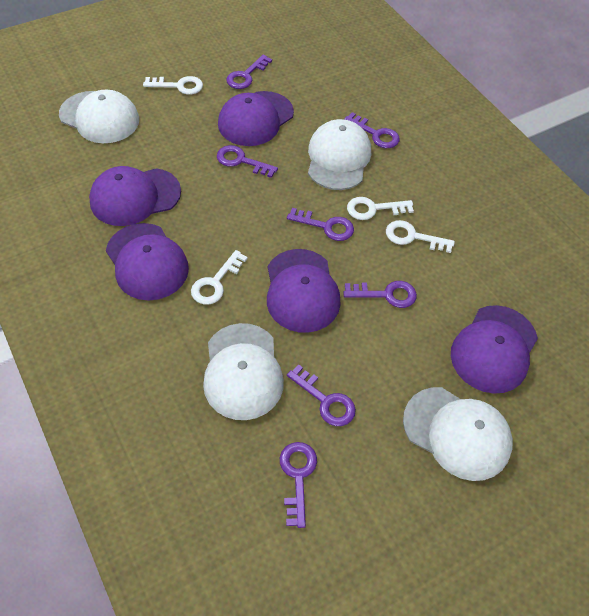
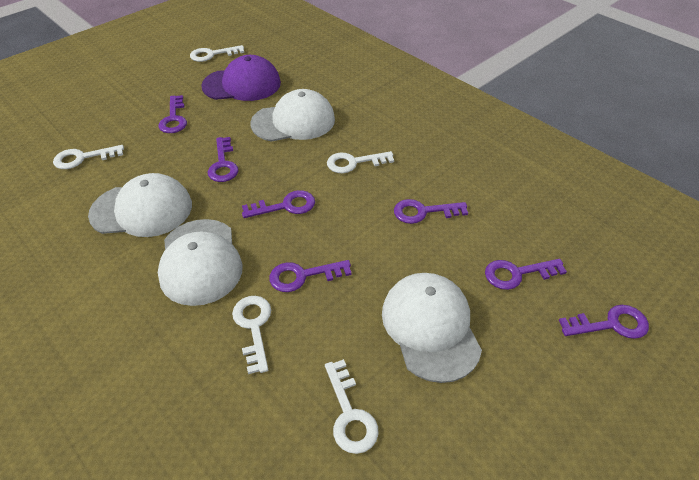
purple cap: [89,166,181,226] [106,223,189,300] [218,91,294,146] [267,249,341,333] [451,305,538,394] = 5 -> [201,55,281,101] = 1
white key: [143,76,203,95] [191,250,248,305] [347,197,414,220] [386,220,455,253] = 4 -> [53,145,124,169] [190,45,244,62] [232,296,271,374] [325,359,379,454] [327,151,394,173] = 5

